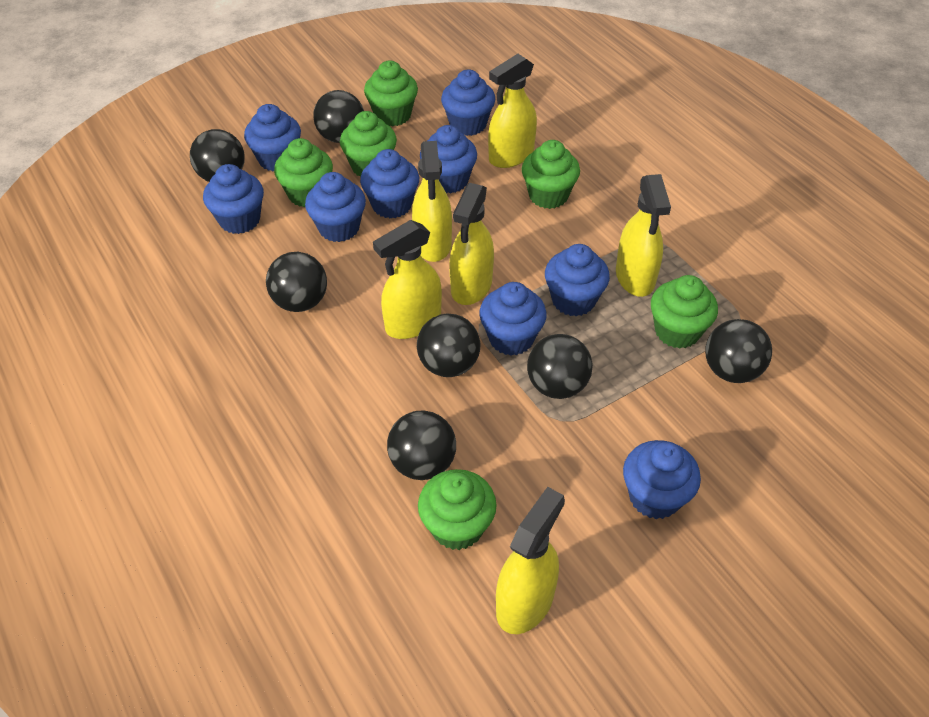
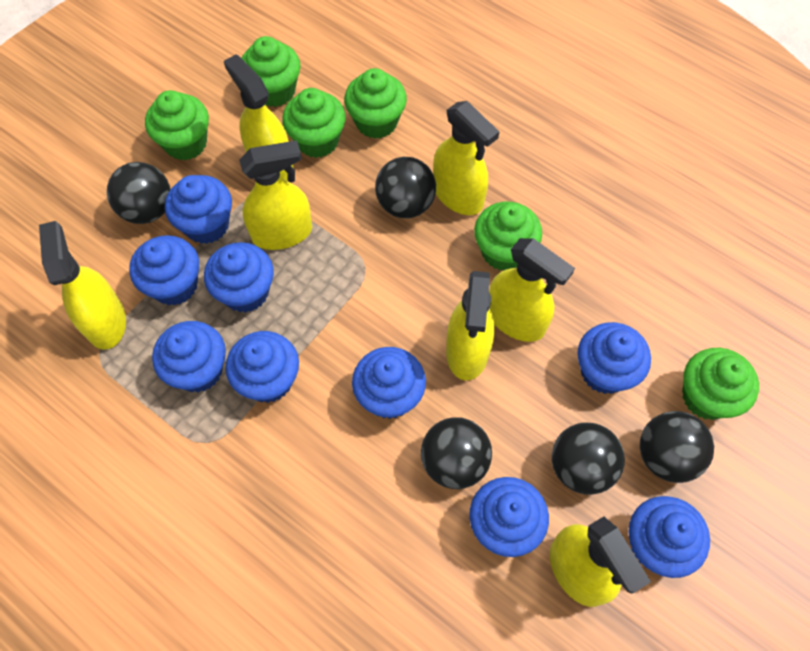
black ball: [190,129,245,182] [266,252,327,312] [313,90,364,143] [387,410,456,480] [417,314,480,377] [527,334,593,399] [705,319,772,383] = 7 -> [107,162,170,224] [375,157,436,218] [421,417,492,489] [552,422,625,495] [640,411,714,483] = 5
yellow spray bottle: [373,220,442,339] [412,141,452,262] [449,183,494,305] [488,54,537,168] [496,487,565,634] [616,174,671,297] = 6 -> [39,221,126,350] [224,54,293,181] [239,140,312,250] [433,101,499,215] [446,271,494,381] [489,238,575,342] [550,517,651,607] = 7

